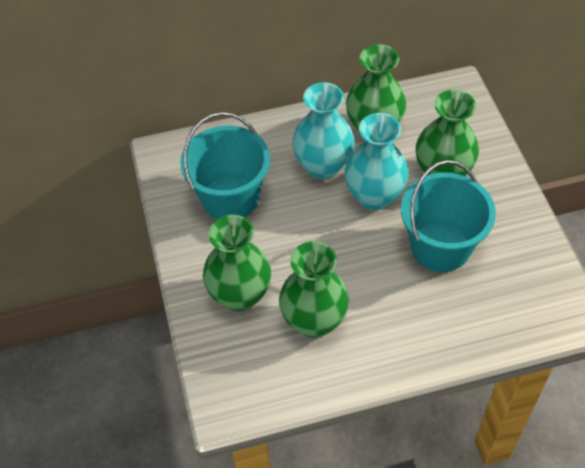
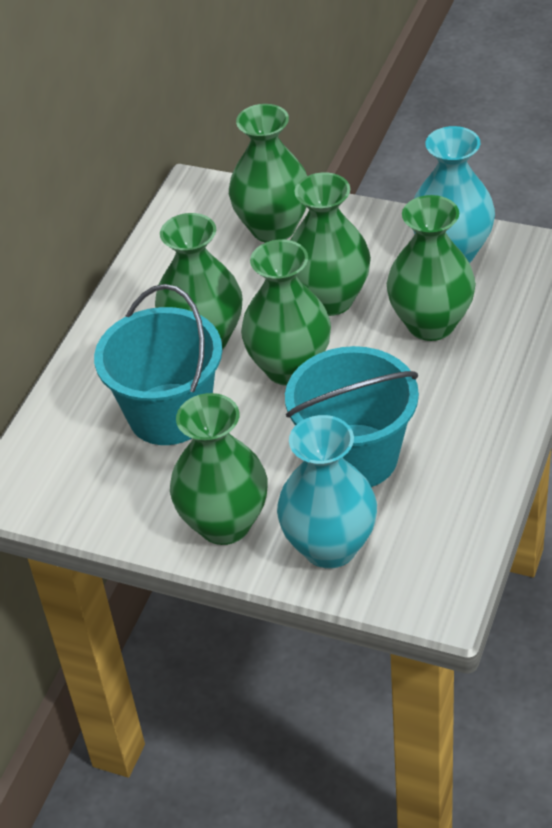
green vase: [203,215,271,311] [279,241,349,338] [346,44,407,135] [416,90,479,176] = 4 -> [155,213,243,350] [170,393,267,545] [229,104,307,243] [241,240,331,386] [291,172,371,316] [387,195,476,341] = 6

